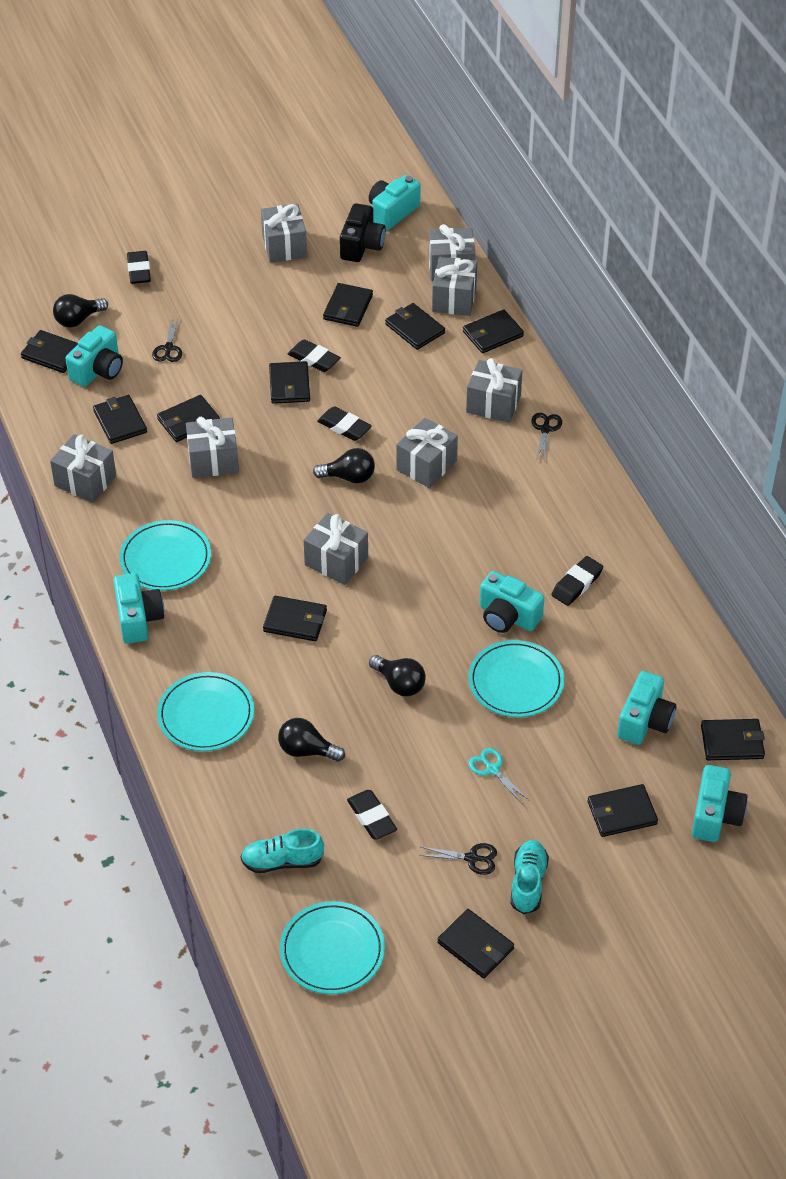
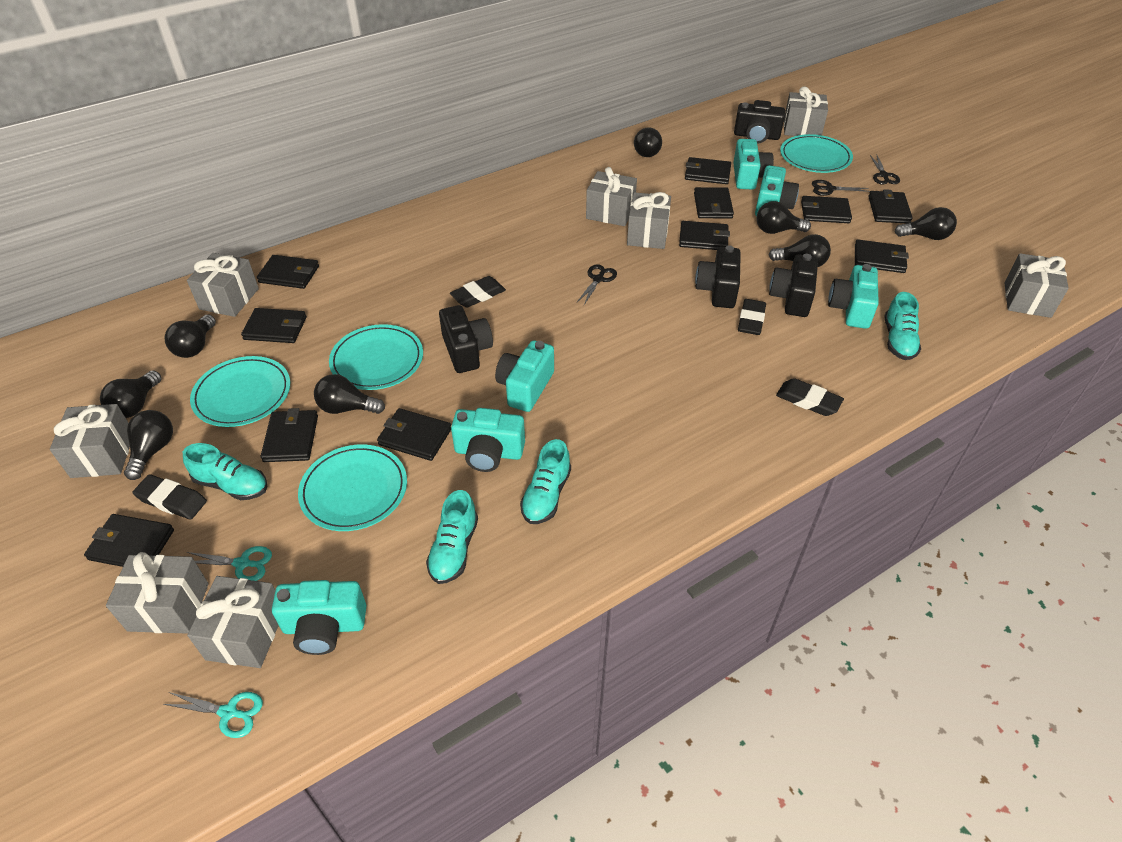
black camera: [340,203,386,262] = 1 -> [439,305,493,373] [695,245,741,308] [734,100,785,144] [769,254,818,317] = 4
black eraser: [127,251,151,284] [288,339,341,372] [317,406,372,441] [347,790,397,840] [551,556,603,606] = 5 -> [132,474,207,519] [450,276,506,307] [738,299,766,335] [776,378,844,416] = 4
black light bulb: [53,294,108,328] [278,718,345,762] [313,448,375,484] [369,655,426,696] = 4 -> [100,370,162,418] [124,410,173,480] [165,315,216,358] [314,374,385,414] [634,127,662,157] [757,201,811,234] [769,234,831,267] [895,207,957,240] = 8
turquoise scissors: [469,748,529,805] = 1 -> [163,692,263,738] [187,546,272,581] = 2
turquoise shoe: [241,829,324,873] [510,840,549,914] = 2 -> [183,443,267,500] [426,490,478,584] [520,439,571,524] [884,292,921,360] = 4

